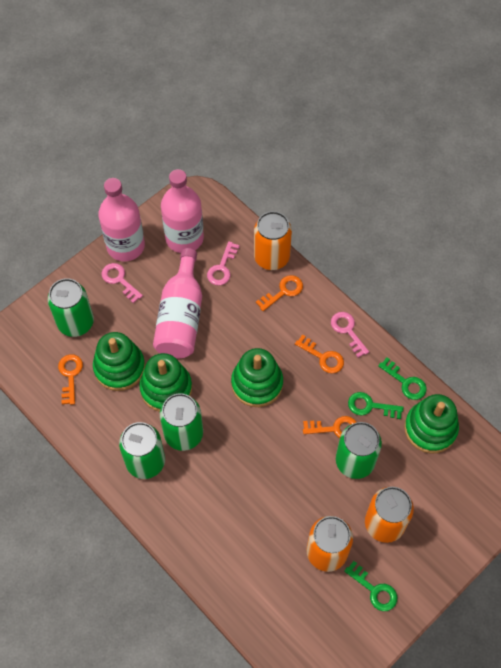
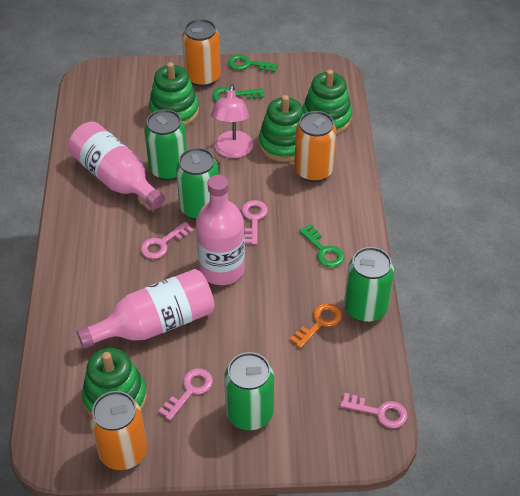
orange key: [58,354,83,405] [256,275,303,311] [295,335,344,373] [303,416,357,438] = 4 -> [290,303,342,348] = 1
pink key: [101,263,143,303] [207,241,240,285] [331,312,369,358] = 3 -> [140,222,194,259] [158,368,213,421] [242,200,268,245] [340,393,407,428] = 4
pink lamp: none = 0 -> [211,84,253,158] = 1

